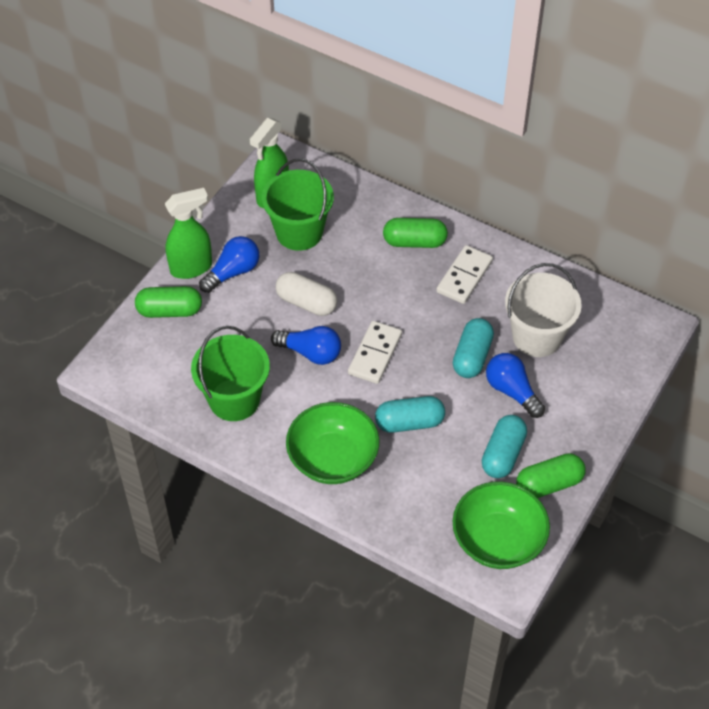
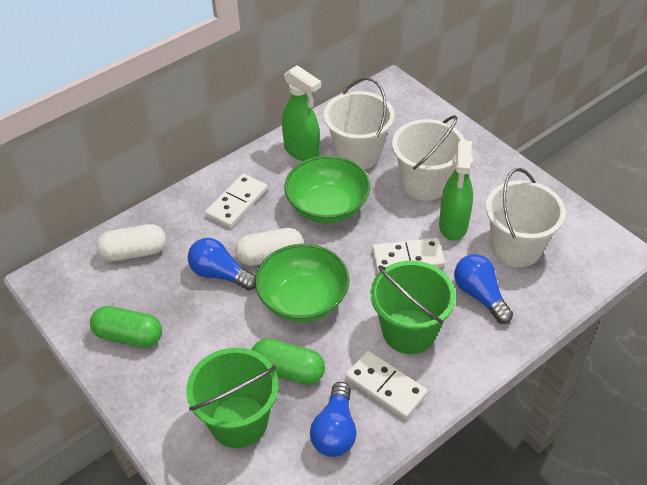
green capsule: [135,286,202,318] [383,218,448,248] [516,453,586,498] = 3 -> [90,306,162,348] [252,338,325,385] = 2
turquoise capsule: [375,396,445,433] [453,318,494,378] [482,415,527,478] = 3 -> none = 0
white bucket: [505,263,582,357] = 1 -> [324,77,395,170] [392,115,465,201] [486,168,566,267] = 3
white capsule: [276,272,337,316] = 1 -> [96,224,166,261] [235,228,304,266] = 2
white domino: [348,321,402,384] [436,245,493,304] = 2 -> [205,174,268,228] [345,351,428,419] [372,238,445,273] = 3

